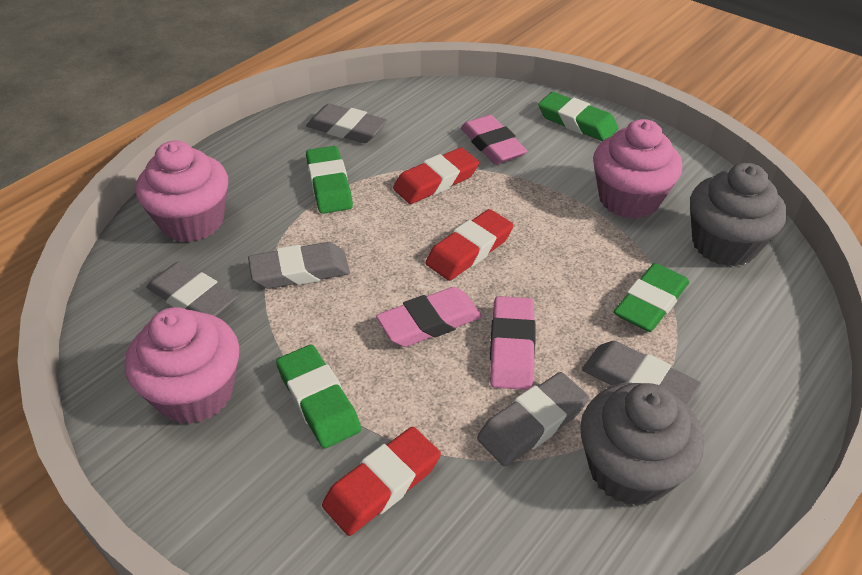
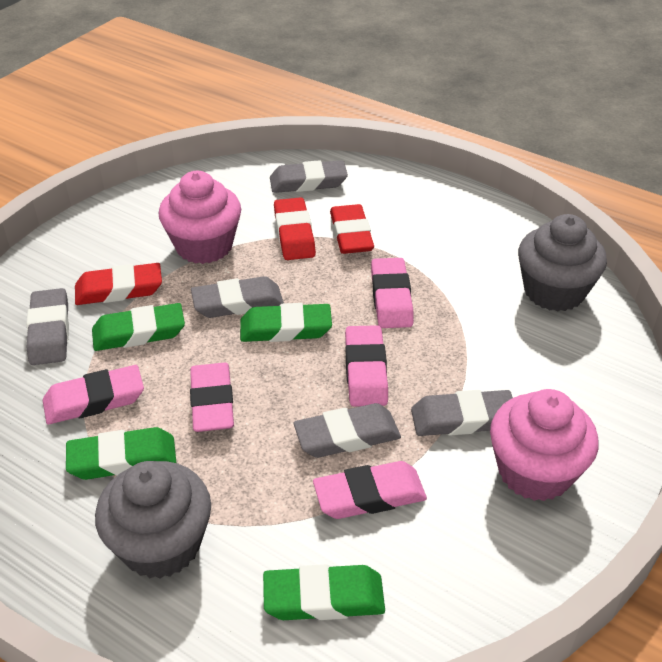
pink cupcake: [125,307,239,424] [136,141,228,242] [593,119,682,219] = 3 -> [159,171,241,264] [490,389,598,501] = 2
pink eraser: [376,287,482,347] [461,115,527,164] [490,296,536,390] = 3 -> [43,365,144,424] [190,363,234,432] [313,461,427,519] [345,325,388,407] [371,258,414,328] = 5

